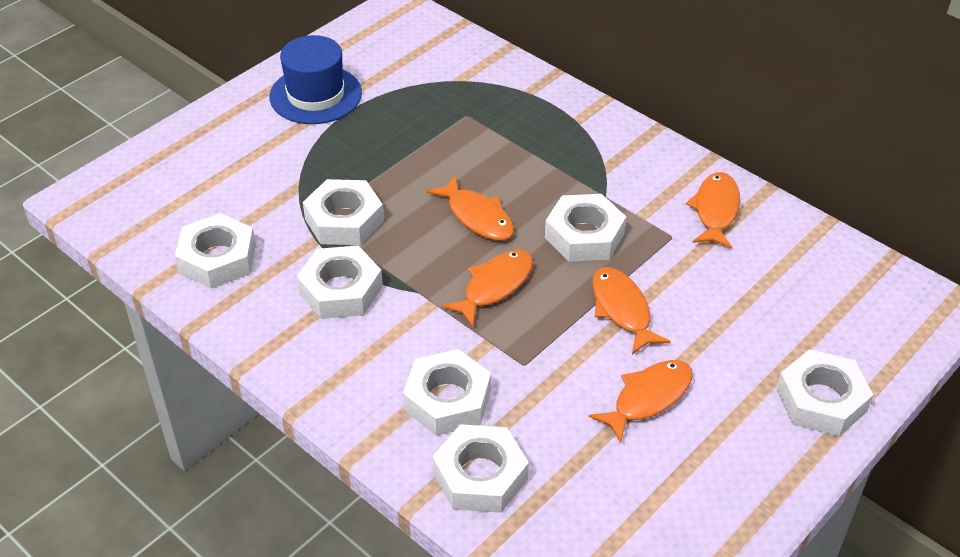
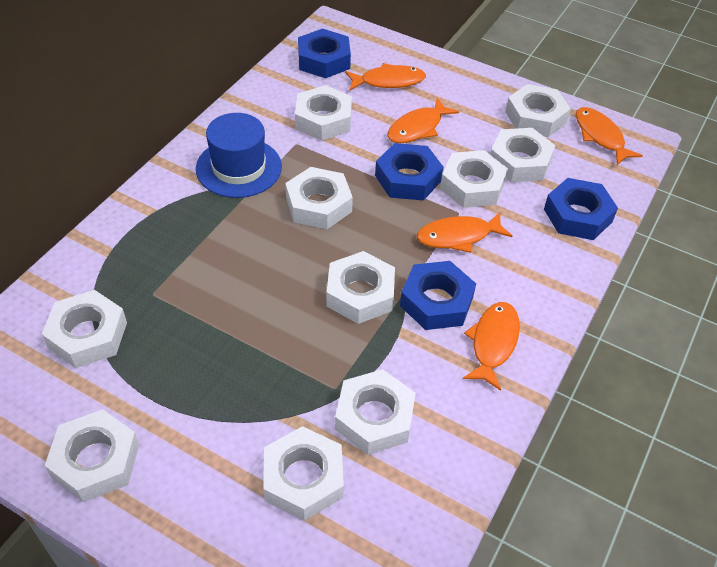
blue nut: none = 0 -> [298,28,351,78] [375,143,443,201] [400,261,476,330] [544,178,618,240] = 4
white nut: [175,213,256,289] [296,246,383,319] [303,179,384,245] [403,349,491,436] [432,424,529,513] [545,194,626,262] [776,349,873,436] = 7 -> [42,290,127,368] [44,409,139,502] [263,426,344,521] [285,167,353,229] [295,85,352,141] [326,251,395,324] [335,369,416,455] [440,150,508,208] [490,128,555,182] [505,84,571,137] = 10

